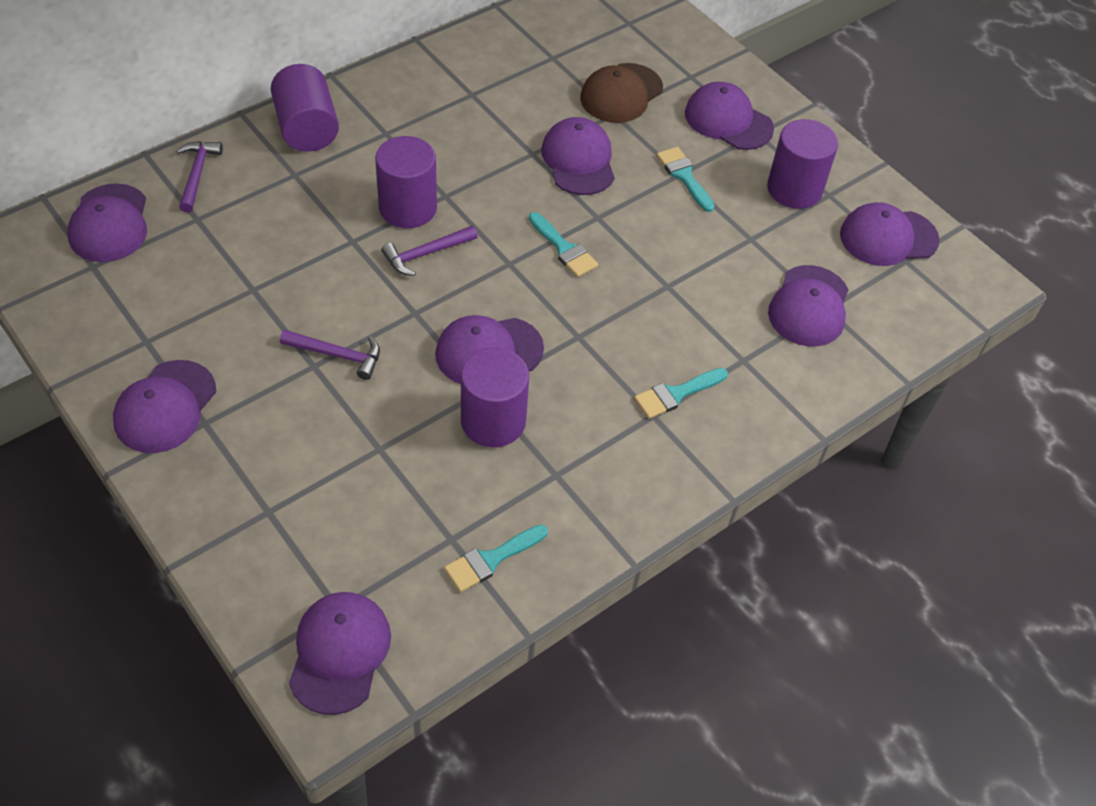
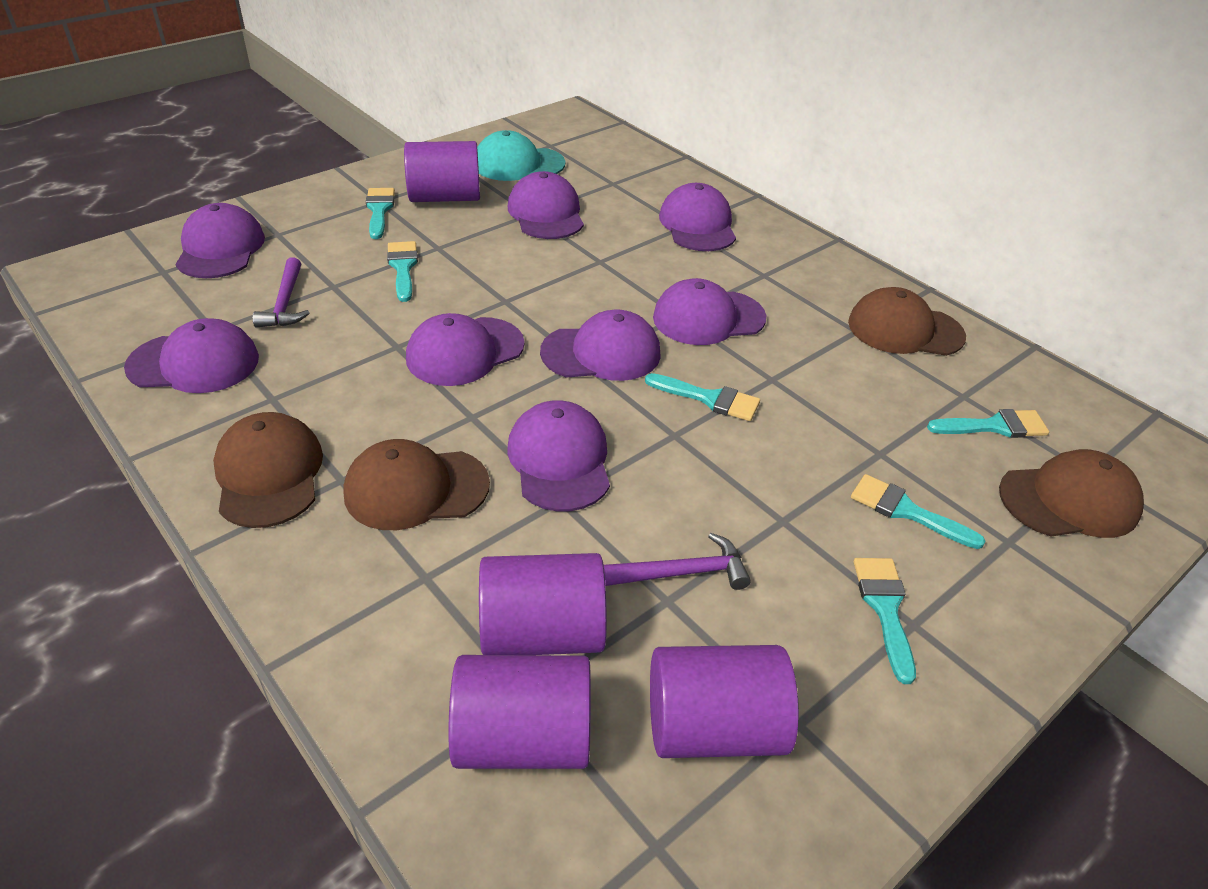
brown cap: [580,63,663,123] = 1 -> [213,412,323,528] [343,439,490,530] [848,287,966,356] [999,449,1144,538] = 4
purple hammer: [177,141,223,212] [280,330,380,380] [381,226,478,276] = 3 -> [253,258,310,327] [604,533,751,590] = 2
turquoise brush: [444,525,548,592] [529,212,598,277] [634,368,728,419] [657,147,714,212] = 4 -> [366,188,395,239] [387,241,418,302] [645,373,760,421] [851,474,985,549] [854,558,916,684] [927,409,1049,438] = 6
turquoise cap: none = 0 -> [477,130,565,181] = 1

